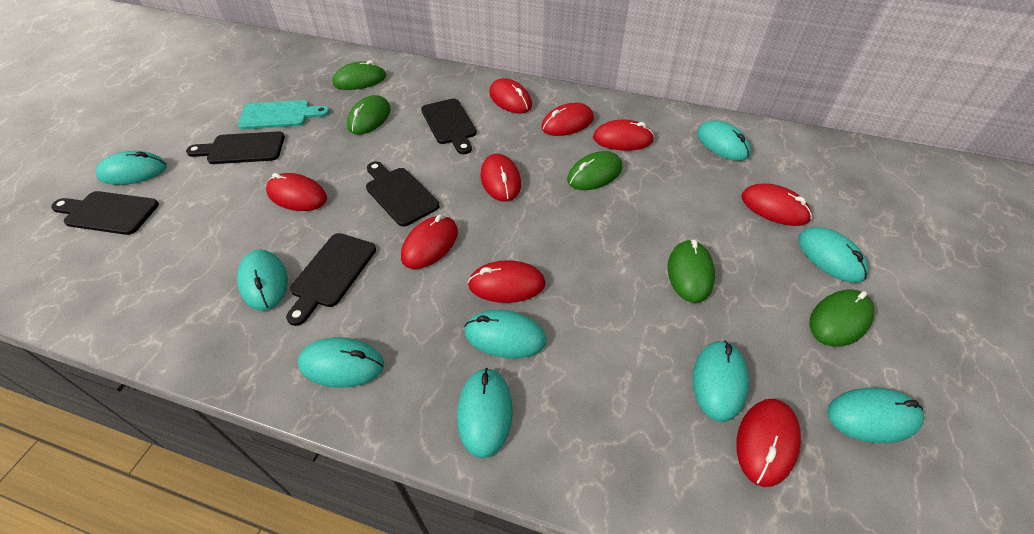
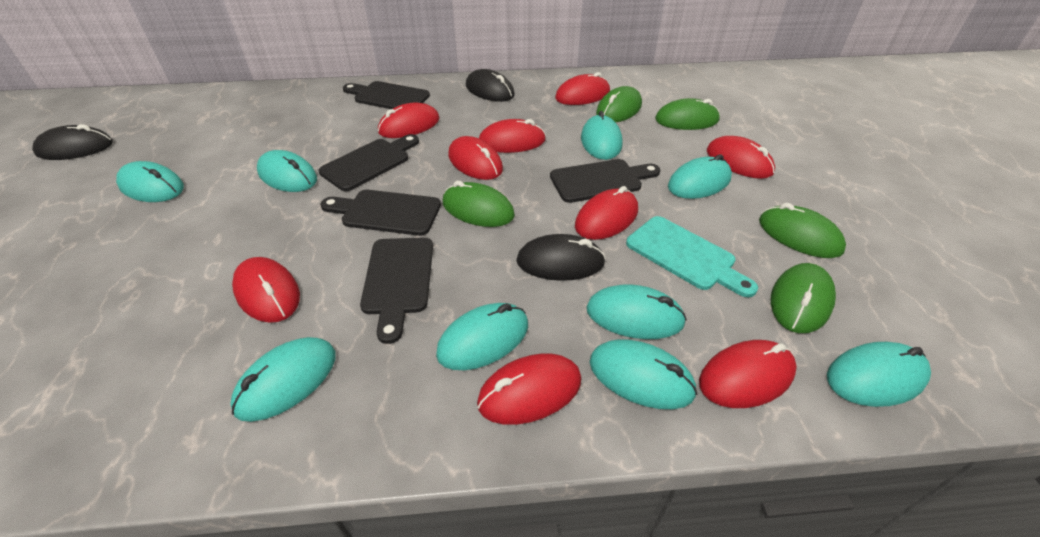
black mouse: none = 0 -> [32,124,113,160] [466,69,515,102] [516,234,606,281] = 3

